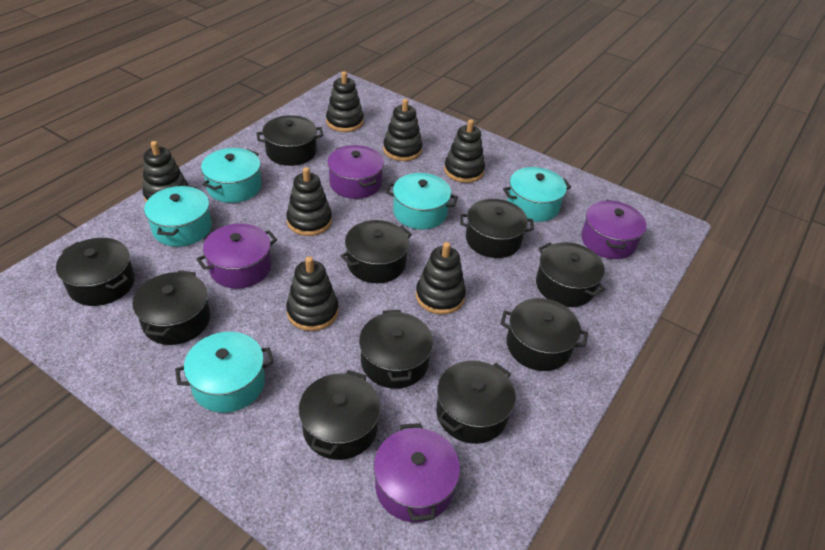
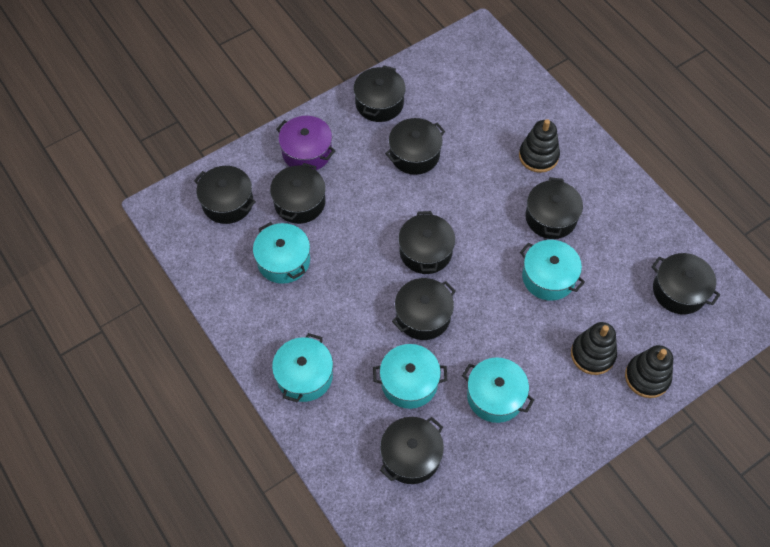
black pot: [56,238,135,306] [132,270,210,345] [257,115,323,166] [299,370,380,460] [341,220,412,283] [359,310,433,389] [436,360,516,444] [460,199,534,258] [500,298,588,371] [536,242,605,307] = 10 -> [194,166,256,224] [270,163,326,224] [353,65,406,122] [380,417,444,484] [385,118,445,175] [392,278,456,340] [398,211,455,274] [525,177,583,239] [652,253,720,314] = 9
black stacking toy: [143,141,189,202] [286,167,332,236] [286,257,339,331] [326,71,364,132] [383,99,422,161] [416,242,466,315] [444,119,485,183] = 7 -> [519,119,560,173] [571,322,617,375] [625,345,673,398] = 3
purple pot: [196,223,277,289] [327,145,384,199] [374,423,460,522] [581,200,647,259] = 4 -> [276,116,335,170] = 1

